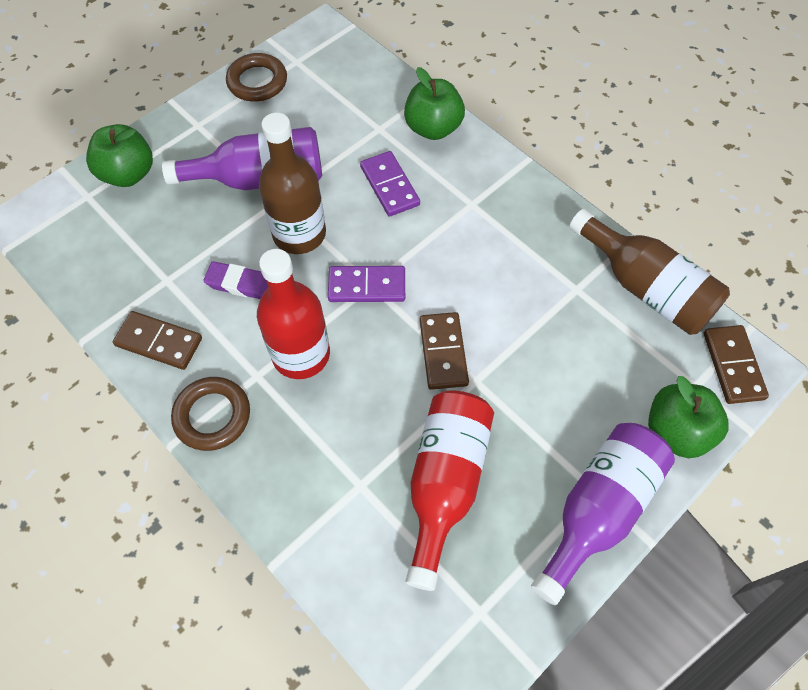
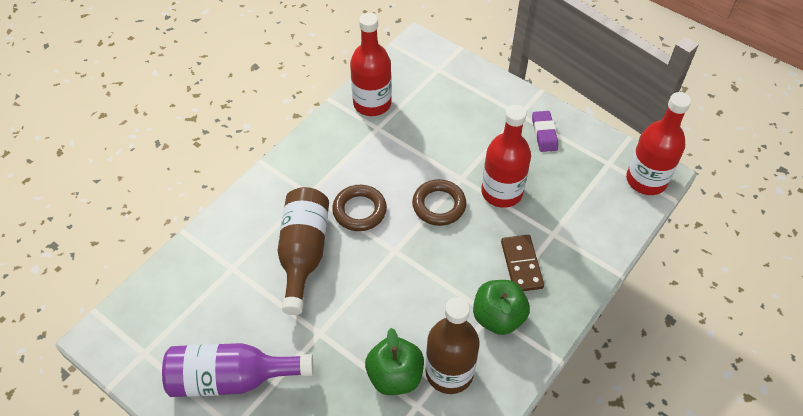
brown domino: [113,311,202,370] [420,312,469,390] [704,325,769,404] = 3 -> [501,235,544,291] = 1
green apple: [86,124,153,187] [404,67,465,140] [648,376,729,458] = 3 -> [365,328,424,395] [473,280,530,335] = 2
purple bottle: [162,127,322,190] [531,423,675,605] = 2 -> [162,343,313,397] = 1
purple domino: [328,266,405,302] [360,151,420,217] = 2 -> none = 0
red bottle: [257,249,330,379] [405,390,494,591] = 2 -> [350,13,392,116] [481,105,531,208] [626,92,691,195] = 3

